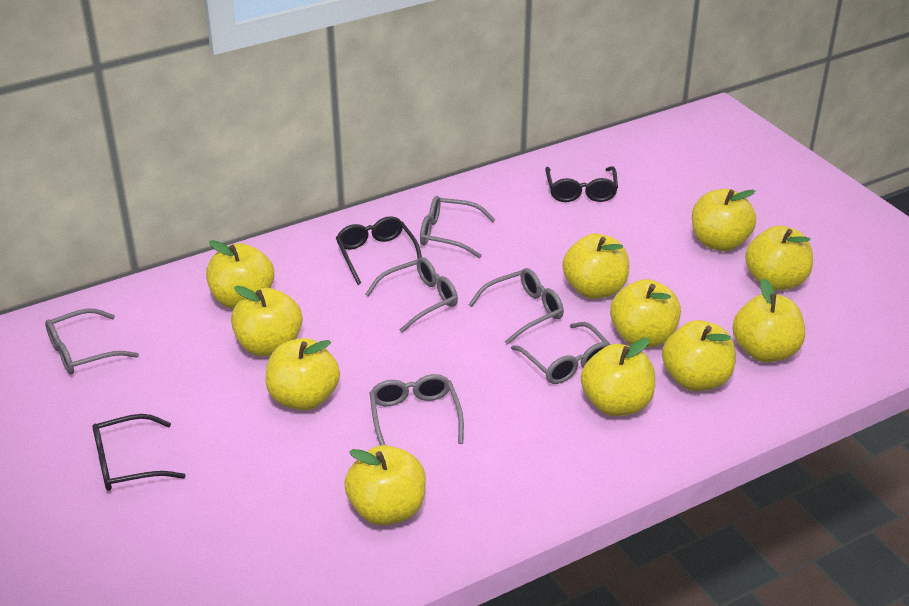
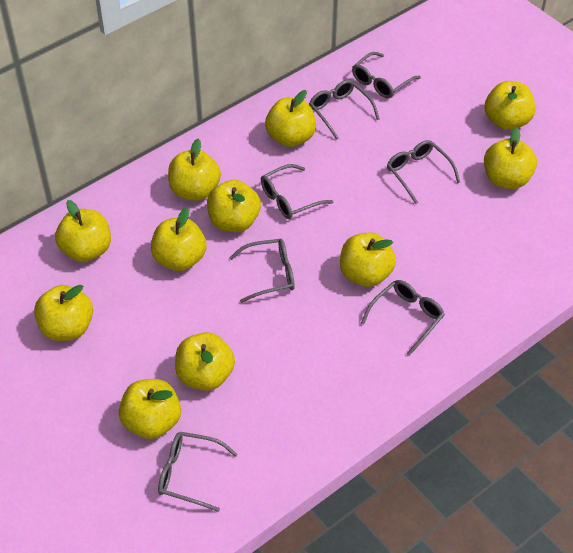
black glasses: [92,414,186,491] [336,216,422,285] [545,166,618,202] = 3 -> none = 0
grey glasses: [45,308,139,374] [365,257,458,333] [370,374,464,446] [420,196,495,258] [469,268,564,345] [511,322,611,384] = 6 -> [158,432,237,512] [229,239,295,303] [261,164,333,219] [309,80,380,140] [352,52,421,98] [361,280,445,356] [387,140,460,204] = 7

